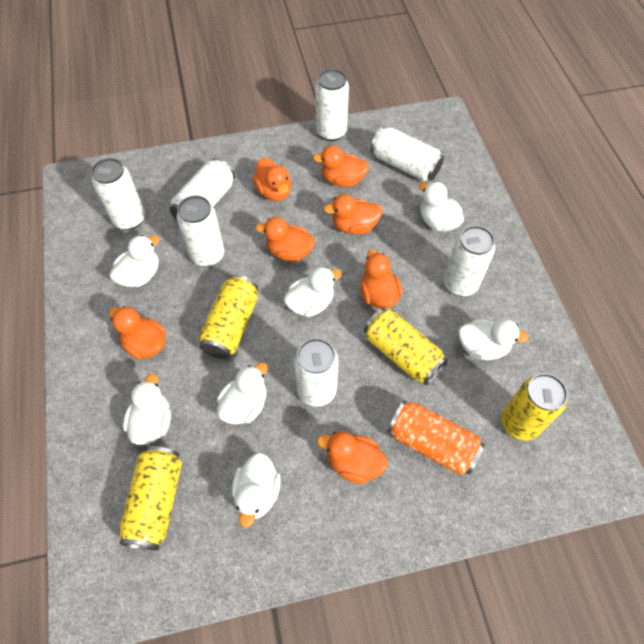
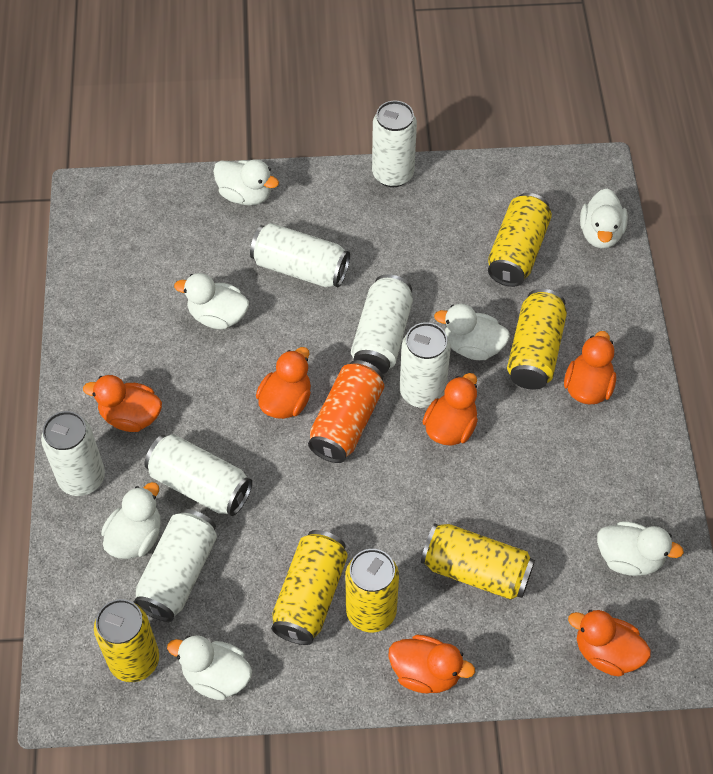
orange duck: [109,306,166,360] [252,158,291,201] [256,217,315,262] [313,145,369,187] [317,431,388,484] [324,194,383,234] [360,250,402,309] = 7 -> [83,375,162,432] [256,347,311,419] [388,635,475,694] [423,373,478,446] [564,331,616,405] [568,610,651,676] = 6
yellow can: [119,446,182,550] [198,274,258,359] [364,308,448,385] [501,373,568,441] = 4 -> [94,599,159,682] [271,530,348,645] [345,549,399,632] [421,523,535,600] [488,193,552,287] [507,289,567,390] = 6

